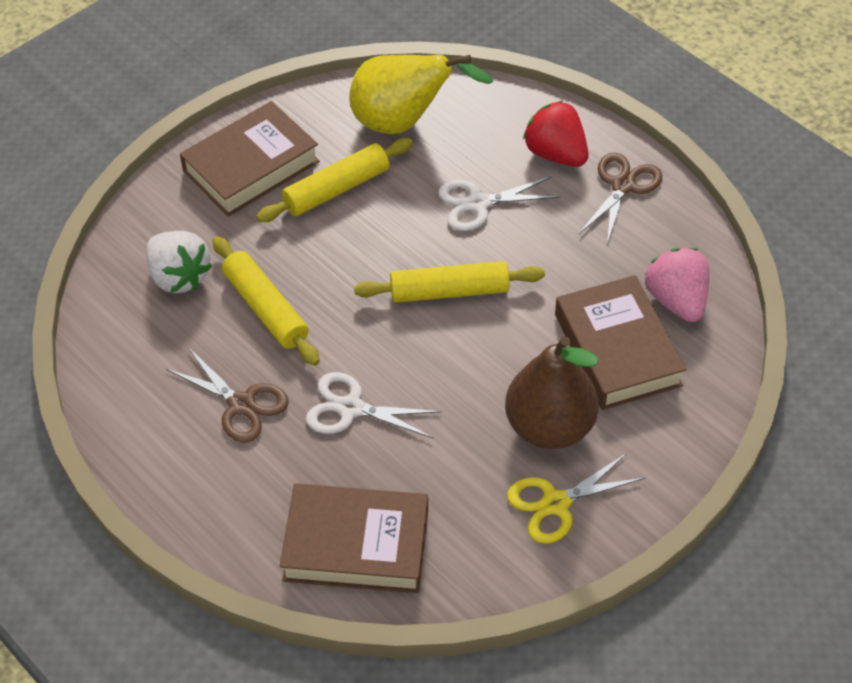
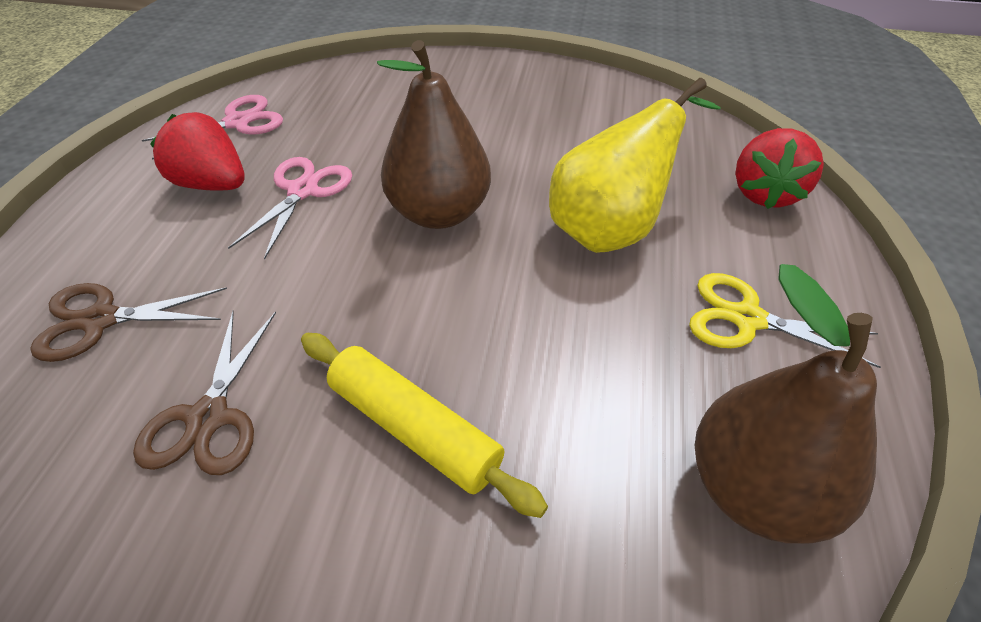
brown book: [180,101,320,217] [280,483,428,593] [555,275,687,410] = 3 -> none = 0
brown pear: [505,336,599,449] = 1 -> [377,40,491,229] [695,264,877,544] = 2
pink scissors: none = 0 -> [142,95,283,160] [228,157,352,260] = 2
pink strawberry: [645,248,709,322] = 1 -> none = 0
red strawberry: [523,101,589,167] = 1 -> [150,112,245,191] [735,128,824,209] = 2
white scissors: [306,372,442,439] [438,176,561,231] = 2 -> none = 0
white strawberry: [146,231,212,293] = 1 -> none = 0
yellow rolling pin: [213,236,320,366] [256,138,413,222] [354,261,545,303] = 3 -> [301,333,548,518] = 1

